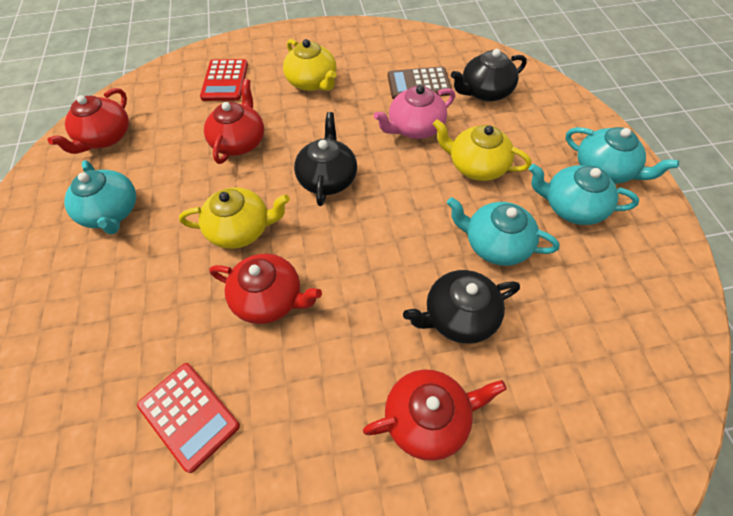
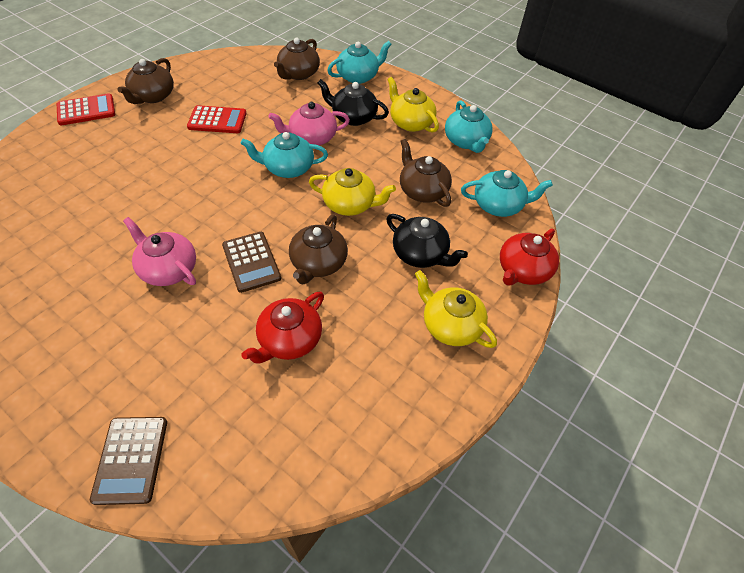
black teapot: [294,112,357,206] [403,270,520,344] [451,49,527,101] = 3 -> [318,79,389,126] [386,214,468,268] = 2
brown calculator: [388,66,452,100] = 1 -> [90,417,167,505] [222,232,281,293] = 2
brown teapot: none = 0 -> [117,58,174,104] [274,38,320,80] [289,214,348,285] [400,139,452,207] = 4
pink teapot: [374,85,455,139] = 1 -> [123,217,196,286] [268,102,350,145] = 2
red teapot: [48,88,129,154] [204,79,264,164] [209,254,322,324] [363,369,507,461] = 4 -> [241,292,324,363] [500,229,559,285] = 2

